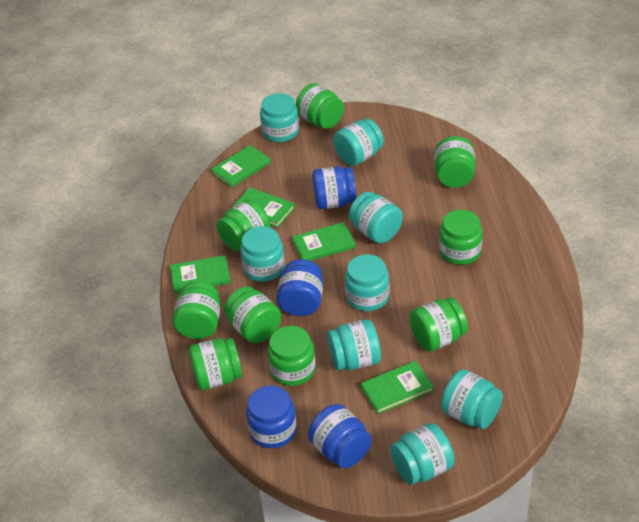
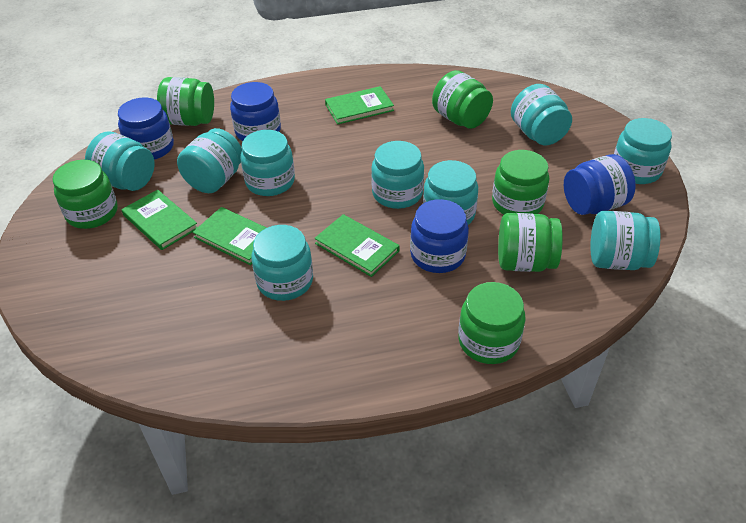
green book: [170,255,231,293] [211,145,271,188] [232,187,295,228] [292,222,356,261] [360,361,434,414] = 5 -> [121,190,198,250] [193,207,266,265] [314,214,400,277] [325,86,394,125] = 4
green jar: [173,281,221,339] [189,338,242,390] [217,199,270,251] [224,286,281,343] [268,326,316,386] [296,83,344,129] [410,297,468,352] [435,136,475,188] [439,210,483,265] = 9 -> [52,160,118,229] [157,77,214,126] [432,70,493,129] [458,282,526,364] [492,150,549,214] [498,213,563,272] = 6
turquoise jar: [240,226,285,281] [260,93,299,142] [327,319,381,371] [334,118,384,166] [345,254,390,311] [349,192,403,244] [390,423,455,485] [441,369,503,429] = 8 -> [85,131,155,191] [177,128,242,193] [240,130,295,196] [251,225,313,301] [371,141,424,209] [423,160,478,225] [511,84,572,145] [590,211,660,270] [614,118,672,184] = 9

